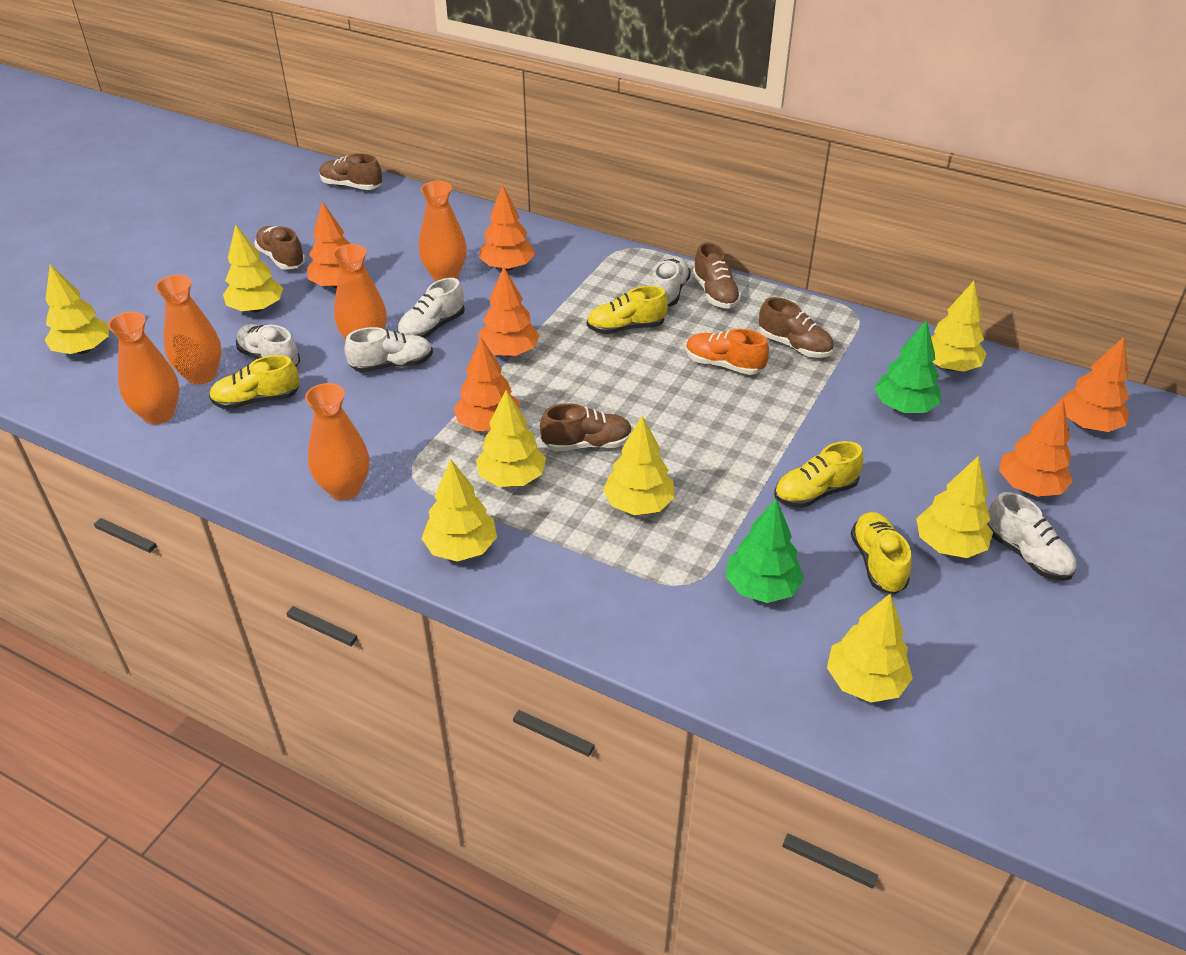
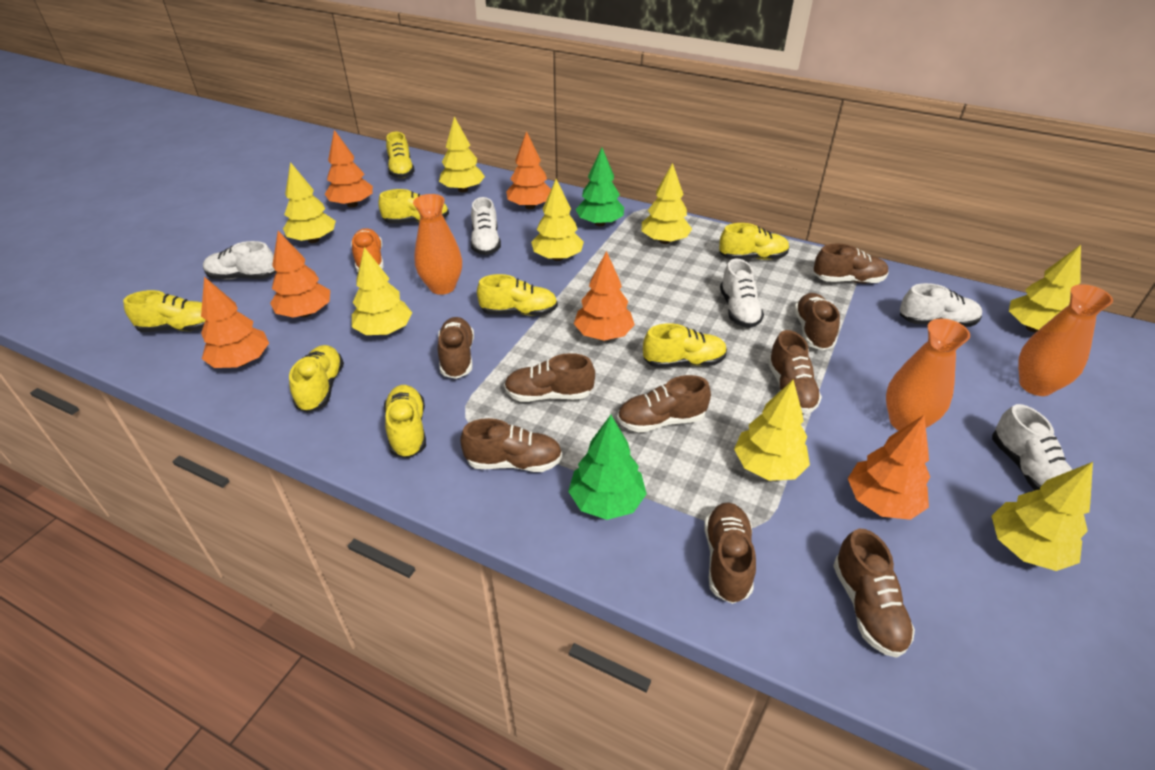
brown shoe: [254,226,306,270] [319,153,382,190] [540,403,633,451] [693,242,741,309] [759,297,834,358] = 5 -> [438,317,474,379] [460,418,562,472] [504,353,595,402] [617,375,711,433] [704,502,756,604] [768,330,822,414] [794,293,840,351] [814,243,889,283] [833,529,915,658] = 9
orange vase: [108,312,179,424] [155,275,221,385] [305,383,369,500] [333,244,387,339] [419,181,467,281] = 5 -> [413,194,462,295] [886,319,970,430] [1018,284,1113,396] = 3
yellow shoe: [209,355,300,409] [587,286,668,334] [774,441,863,508] [851,512,911,594] = 4 -> [123,290,205,332] [289,345,344,412] [378,189,449,224] [384,385,426,458] [386,132,415,178] [477,274,558,316] [643,323,727,368] [719,223,789,260] = 8

